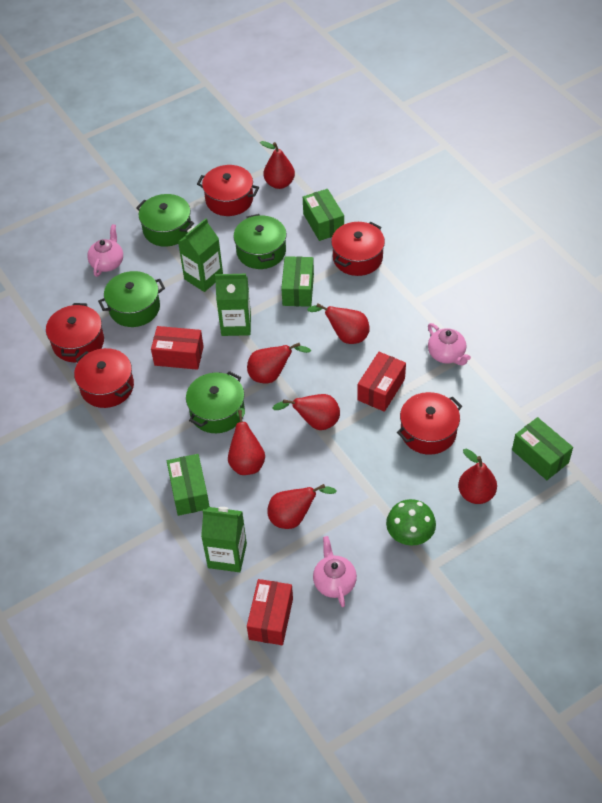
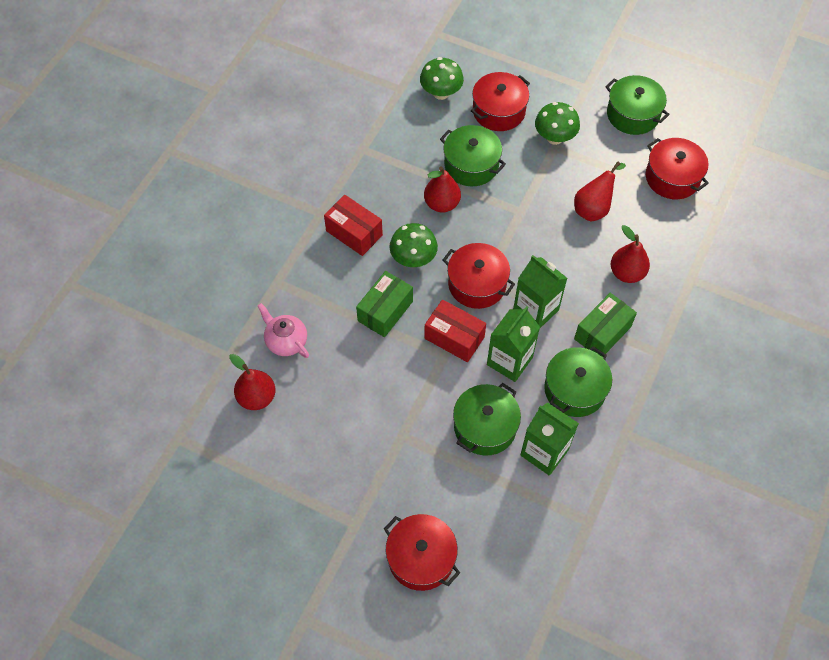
green box: [167,454,210,516] [281,256,314,307] [303,189,344,241] [512,417,573,480] = 4 -> [356,271,413,337] [574,293,637,357] = 2
green mushroom: [386,499,436,546] = 1 -> [389,223,438,267] [420,57,464,100] [535,102,580,145] = 3
pink teapot: [87,224,123,277] [313,536,357,607] [428,323,471,366] = 3 -> [258,303,309,358] = 1
red box: [151,326,204,370] [247,579,293,645] [357,352,406,412] = 3 -> [324,195,383,256] [424,300,486,362] = 2
red pear: [228,408,265,475] [247,343,311,383] [260,141,295,189] [267,484,337,529] [272,394,340,430] [307,304,370,344] [458,449,497,504] = 7 -> [229,354,276,410] [424,166,461,213] [574,161,626,222] [611,225,650,283] = 4
red pot: [46,303,104,362] [74,348,134,408] [197,165,259,216] [331,222,385,276] [397,392,462,455] = 5 -> [384,514,460,591] [443,243,515,309] [471,72,530,131] [646,138,709,199] = 4

